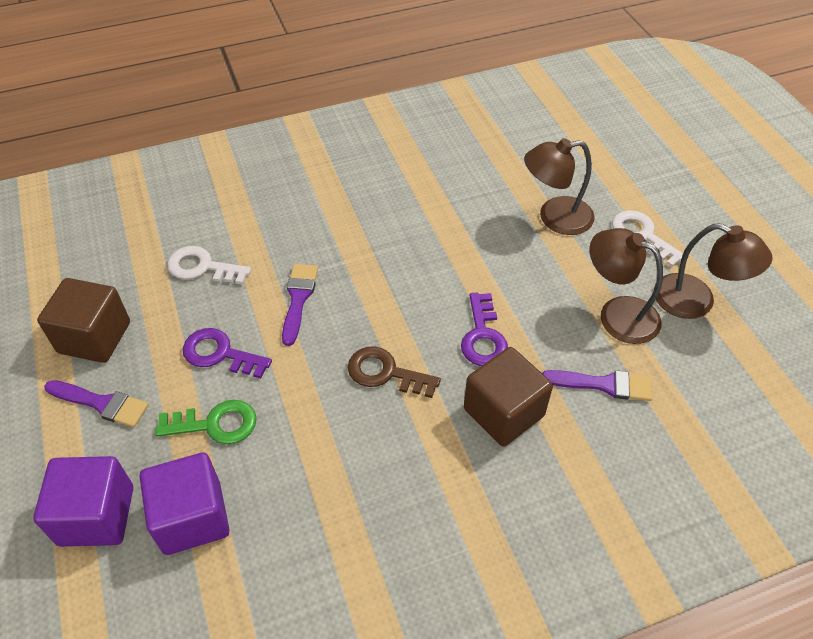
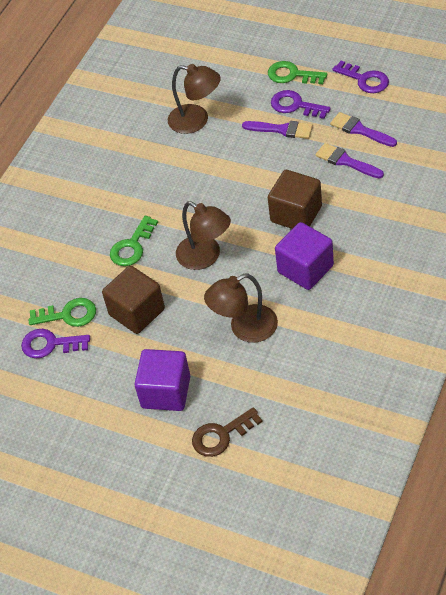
green key: [155,400,257,444] = 1 -> [28,298,96,327] [110,216,158,266] [268,61,327,84] = 3
purple key: [183,328,272,378] [461,293,508,366] = 2 -> [21,329,90,359] [271,90,331,119] [332,61,389,93] = 3
white key: [167,246,251,285] [612,210,683,267] = 2 -> none = 0

